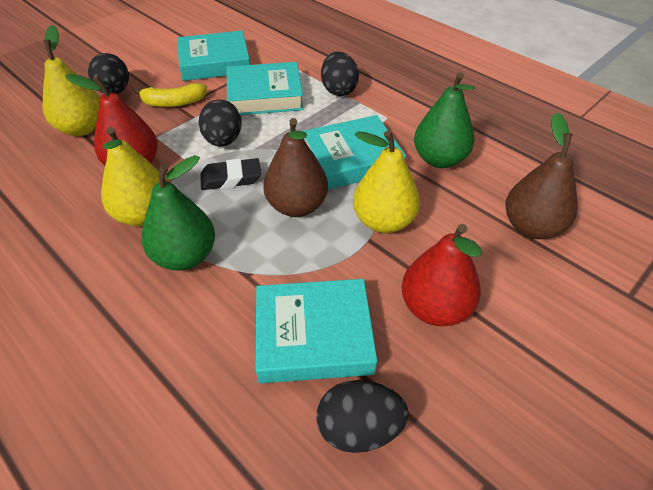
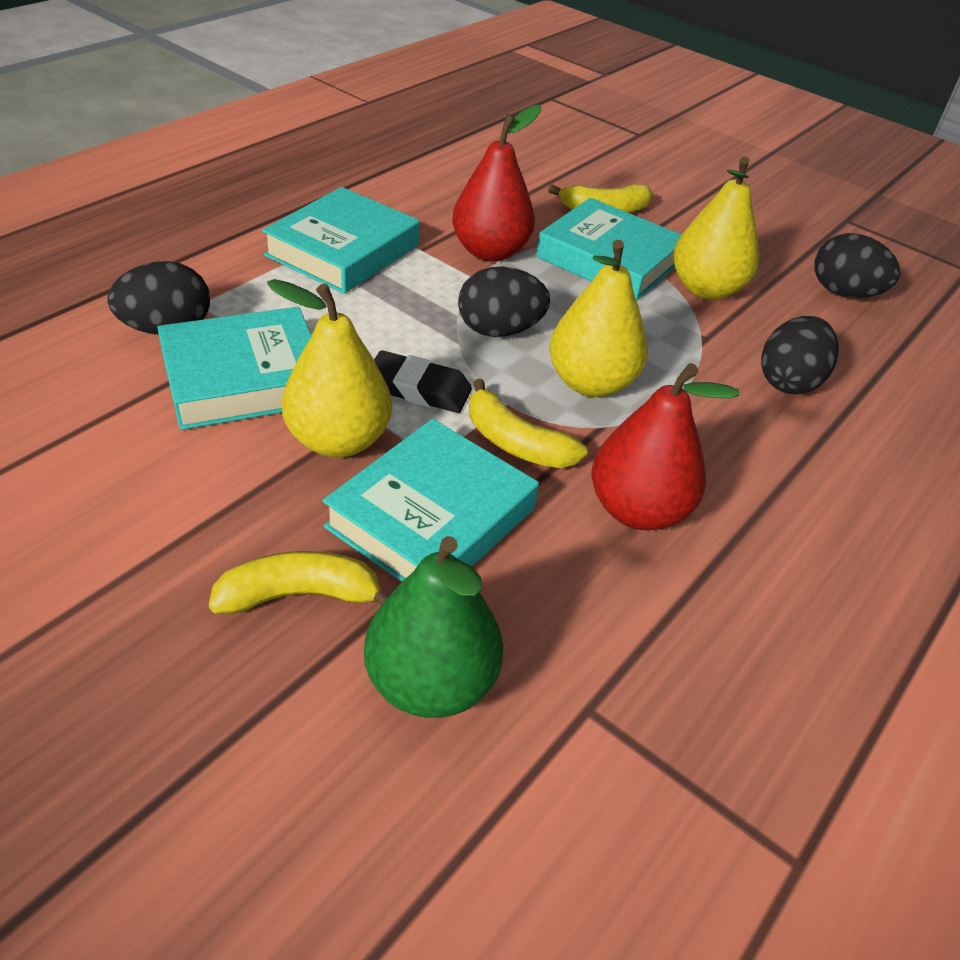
brown pear: [263,118,328,217] [505,112,578,239] = 2 -> none = 0
green pear: [142,155,215,271] [414,72,475,168] = 2 -> [364,536,503,718] = 1
yellow banana: [134,83,207,107] = 1 -> [209,551,389,614] [469,379,587,468] [548,184,653,213] = 3

